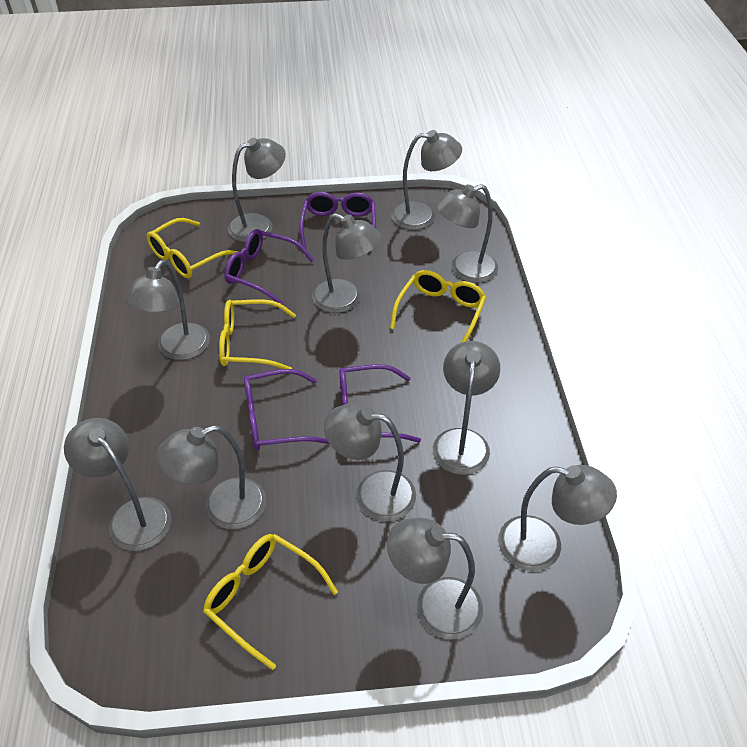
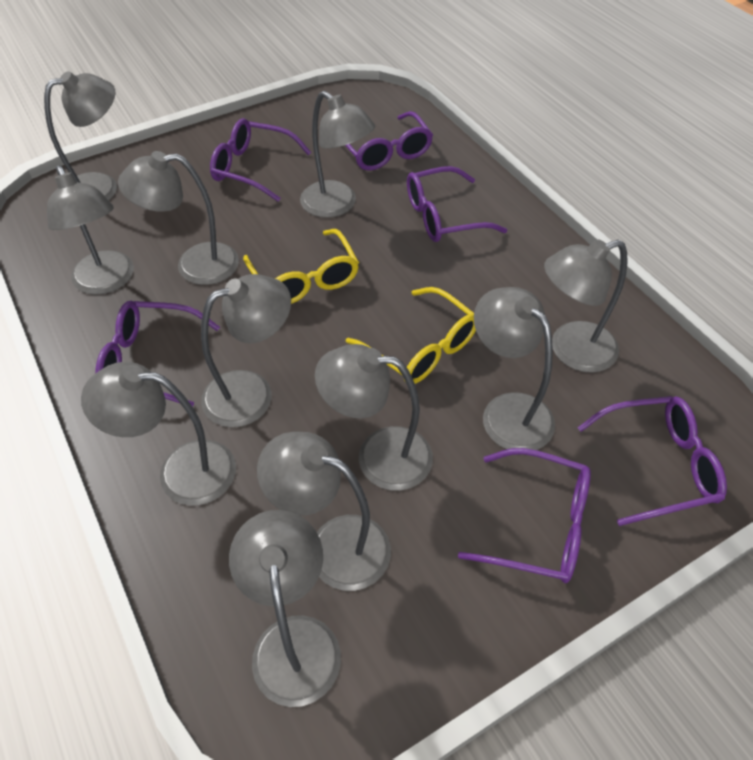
purple glasses: [224,229,314,304] [244,369,329,451] [299,192,376,249] [339,364,421,443] = 4 -> [95,301,220,407] [210,118,311,202] [345,111,433,171] [407,166,507,242] [458,448,591,583] [577,396,727,526] = 6
yellow glasses: [146,218,239,278] [203,534,338,670] [219,299,296,369] [390,270,486,343] = 4 -> [243,229,359,304] [346,287,476,384] = 2

